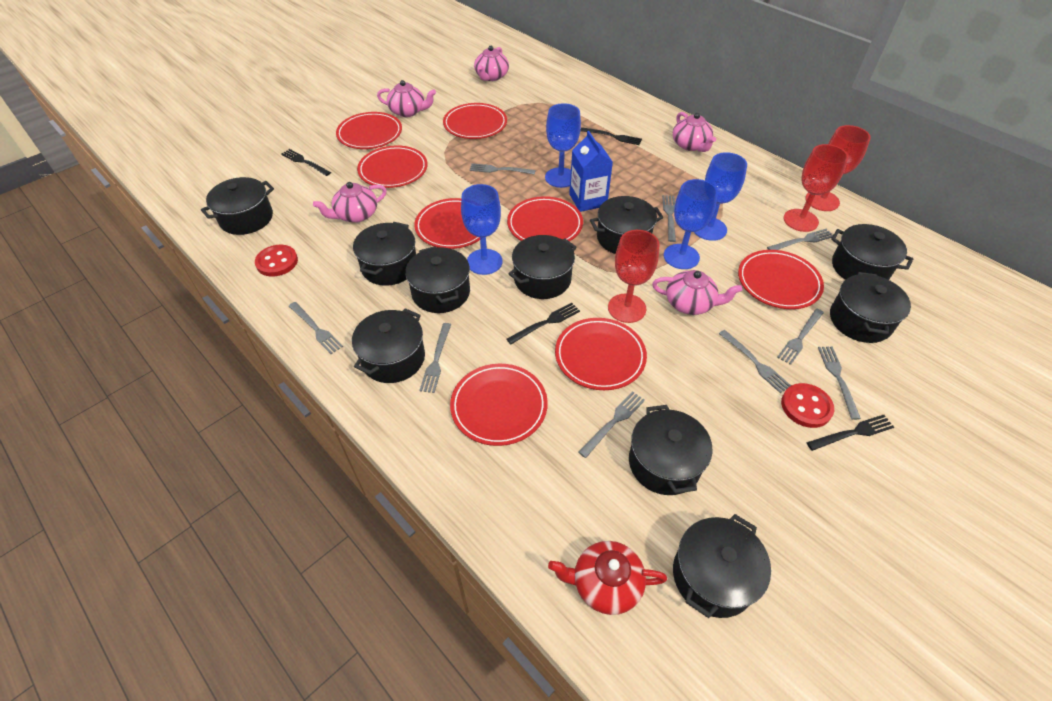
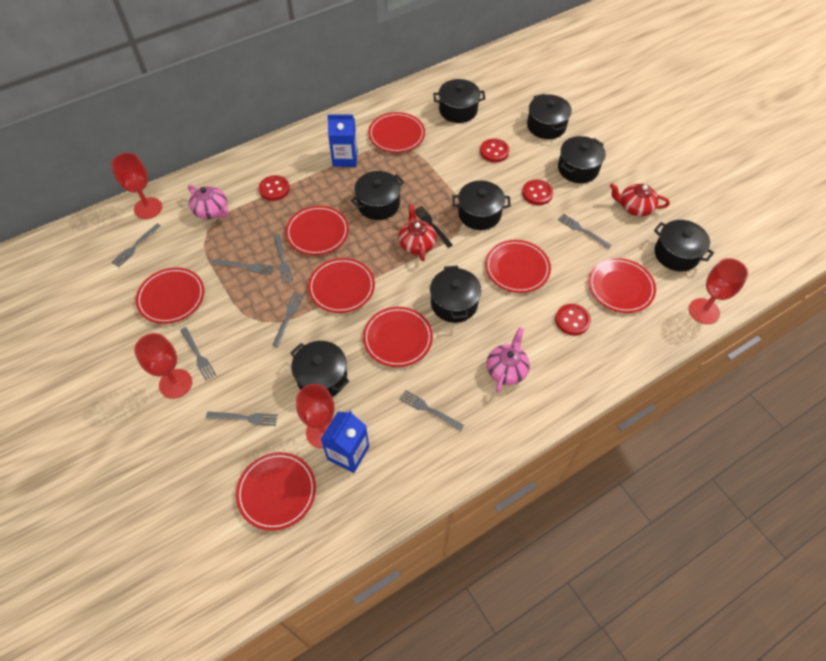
black fork: [281,149,331,176] [507,303,580,344] [580,127,642,145] [807,415,894,451] = 4 -> [415,206,453,248] = 1
black pot: [201,177,274,235] [352,308,425,383] [353,222,416,286] [405,246,470,313] [509,235,577,299] [590,196,664,254] [629,405,713,495] [673,514,771,618] [830,272,911,343] [831,224,913,280] = 10 -> [290,341,349,397] [351,171,404,220] [430,265,481,323] [433,79,486,123] [453,181,511,230] [527,94,572,139] [558,136,606,183] [654,220,714,271] = 8
blue carton: [569,131,613,212] = 1 -> [321,410,369,473] [327,114,358,167] = 2
blue goblet: [461,184,502,275] [545,103,581,188] [664,179,718,269] [694,152,747,241] = 4 -> none = 0
grey fork: [289,302,343,354] [419,323,451,393] [470,163,536,175] [578,391,645,458] [662,195,676,242] [719,330,791,393] [767,229,833,250] [777,309,824,365] [818,347,861,420] = 9 -> [111,224,161,267] [180,327,216,380] [206,412,278,426] [212,259,274,275] [272,292,304,347] [274,234,293,284] [399,390,464,431] [558,213,612,249] = 8
pink teapot: [313,182,387,223] [377,80,436,117] [474,46,509,81] [652,270,742,315] [673,112,716,152] = 5 -> [188,185,228,219] [487,327,530,393] = 2
red button: [255,245,298,277] [781,383,834,428] = 2 -> [259,175,290,201] [480,139,509,162] [522,180,553,205] [555,304,591,335] = 4
red goblet: [608,230,659,323] [784,144,848,232] [805,125,871,211] = 3 -> [111,153,162,219] [134,333,192,399] [296,384,335,448] [689,258,748,324] = 4
red teapot: [548,541,667,615] = 1 -> [398,204,436,261] [610,183,670,216] = 2

